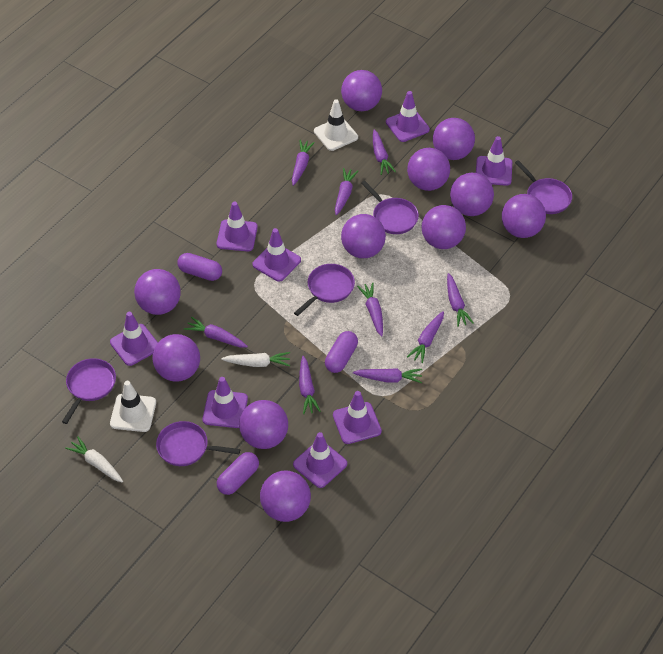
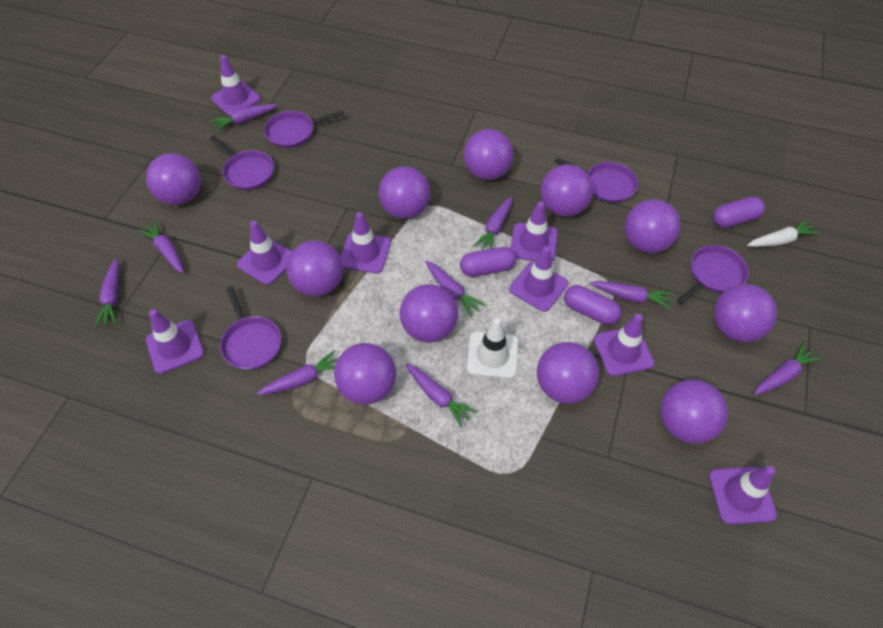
white carrot: [65,436,123,483] [221,352,290,367] = 2 -> [747,219,820,247] = 1
white traffic cone: [110,381,156,432] [314,99,358,151] = 2 -> [467,318,518,379] = 1

